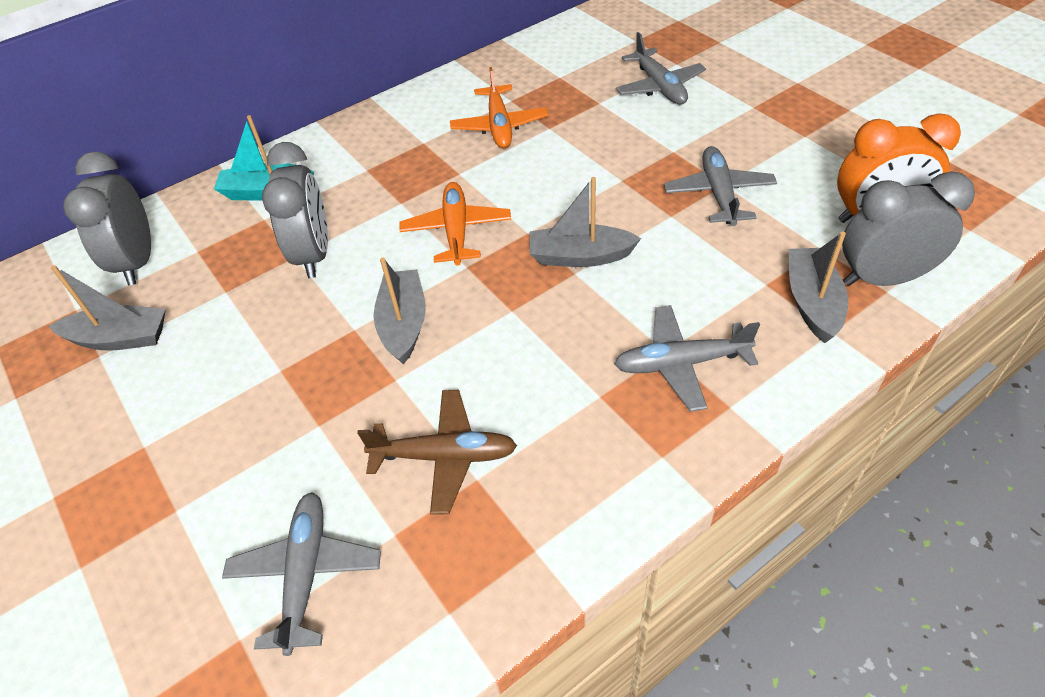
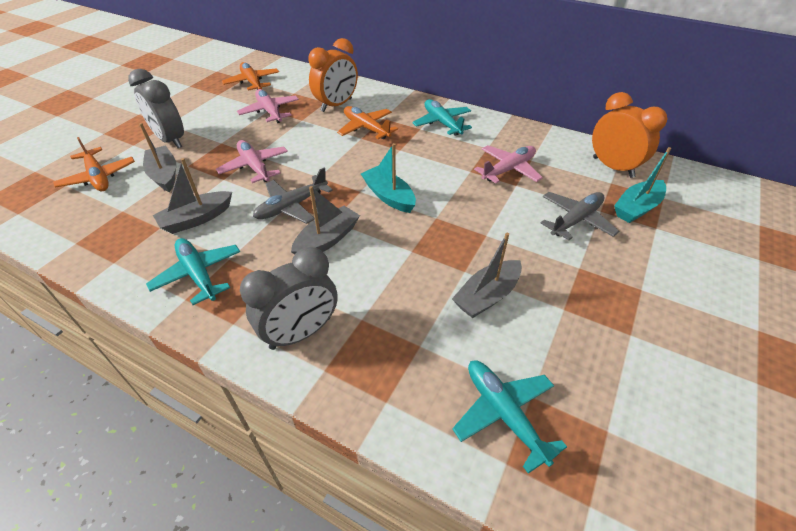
brown plane: [357,390,517,515] = 1 -> none = 0
grey clock: [63,152,151,285] [262,142,328,278] [842,171,975,286] = 3 -> [128,69,184,148] [240,247,338,350] = 2
grey plane: [222,492,381,656] [614,305,760,412] [616,32,706,105] [664,146,777,226] = 4 -> [253,168,333,224] [541,192,619,240] = 2
orange clock: [837,113,961,223] = 1 -> [308,38,358,112] [592,92,667,178] = 2
orange plane: [399,182,511,266] [450,67,548,148] = 2 -> [53,137,135,191] [222,62,279,91] [337,106,398,139] = 3
pink plane: none = 0 -> [216,140,288,183] [237,89,299,123] [474,145,543,183] = 3
turquoise boat: [214,115,314,200] = 1 -> [361,143,416,213] [614,147,671,223] = 2
turquoise plane: none = 0 -> [146,238,240,305] [412,99,472,136] [452,360,567,473] = 3

